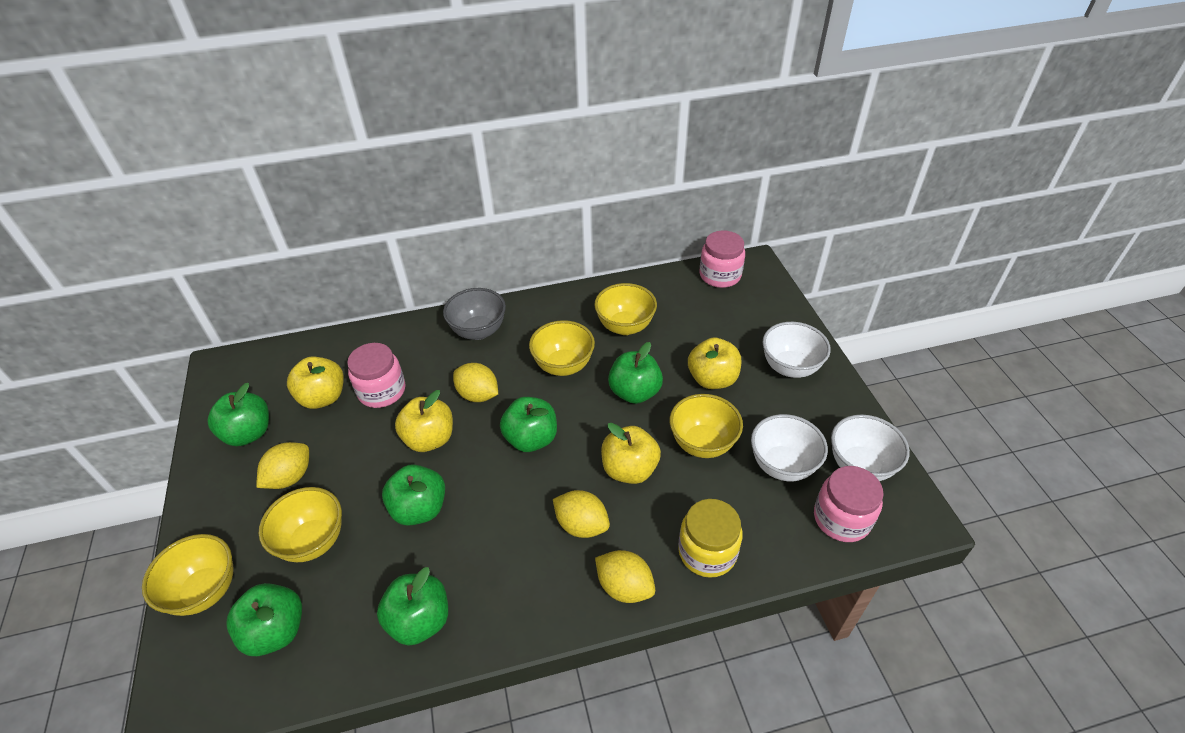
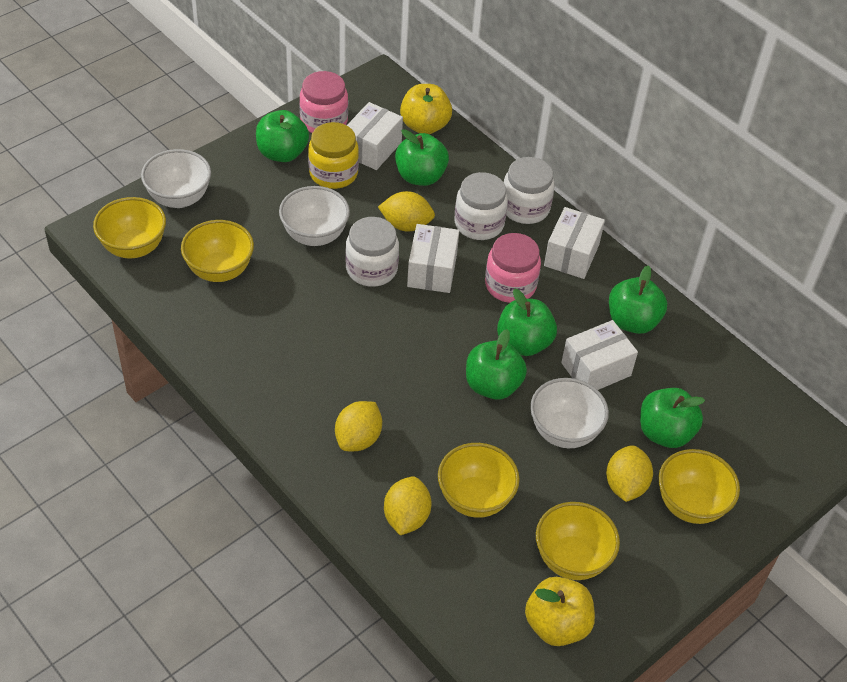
grey bowl: [443,288,506,340] = 1 -> none = 0
pink jar: [347,343,405,408] [699,231,745,288] [814,466,884,542] = 3 -> [299,71,348,133] [485,233,541,303] = 2
white box: none = 0 -> [347,102,403,170] [407,224,459,293] [544,207,605,279] [561,320,638,390] = 4
white jar: none = 0 -> [345,217,399,287] [454,172,508,240] [504,157,554,224] = 3
yellow apple: [287,357,344,409] [395,390,453,452] [601,423,661,484] [688,337,741,389] = 4 -> [400,84,452,134] [525,577,595,646] = 2

